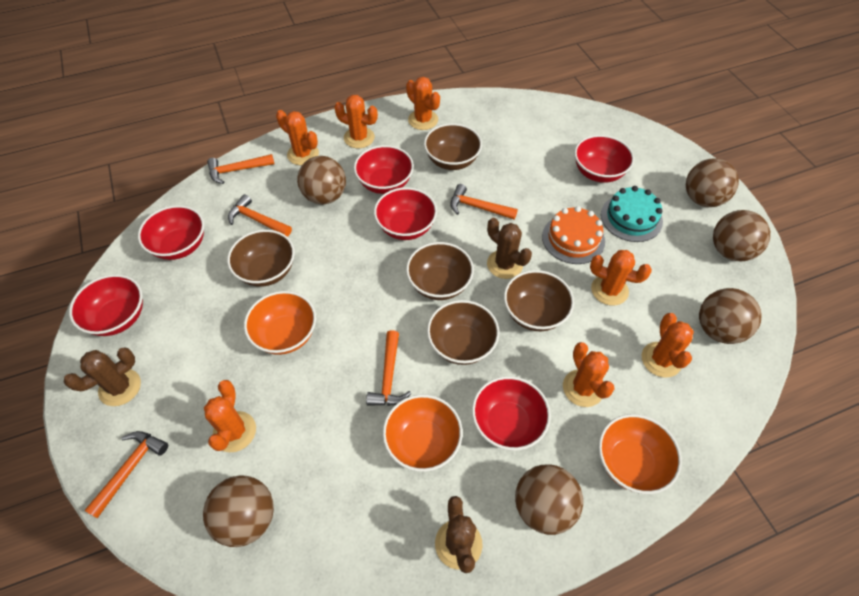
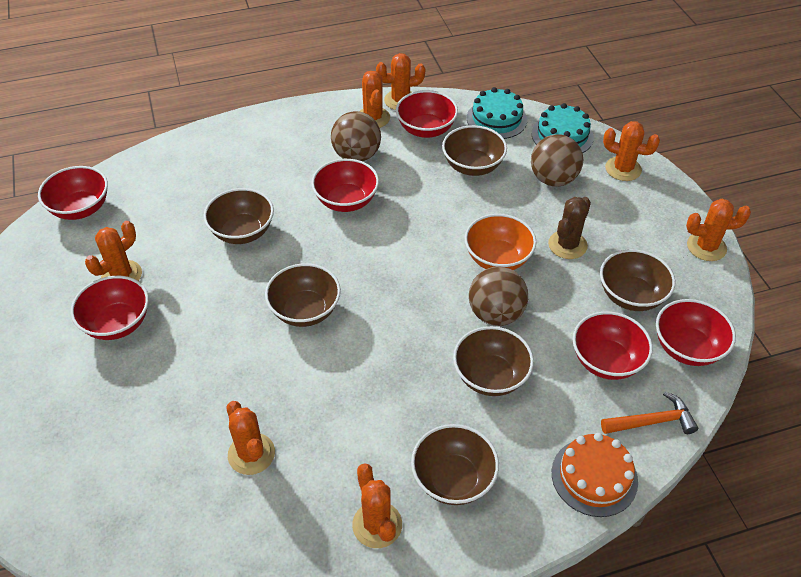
brown ball: [203,475,274,547] [297,156,346,205] [515,464,583,535] [686,158,739,207] [699,288,761,344] [713,210,770,261] = 6 -> [331,111,381,161] [469,266,528,326] [531,134,583,187] = 3
brown bowl: [227,230,295,287] [406,242,474,300] [424,123,482,170] [427,300,499,365] [504,270,574,331] = 5 -> [204,188,274,244] [265,263,341,327] [411,424,499,505] [442,125,507,176] [453,326,534,396] [600,249,675,311] = 6
brown cactus: [64,347,141,406] [435,496,483,573] [487,218,532,279] = 3 -> [548,197,591,259] = 1
orange bowl: [244,291,316,355] [382,395,463,472] [598,414,682,494] = 3 -> [464,214,536,270] = 1
orange hammer: [84,431,168,518] [207,154,275,184] [228,194,292,237] [366,330,411,406] [450,184,518,220] = 5 -> [601,392,698,434] = 1
turquoise cake: [601,186,663,242] = 1 -> [467,87,527,139] [532,103,594,153] = 2

